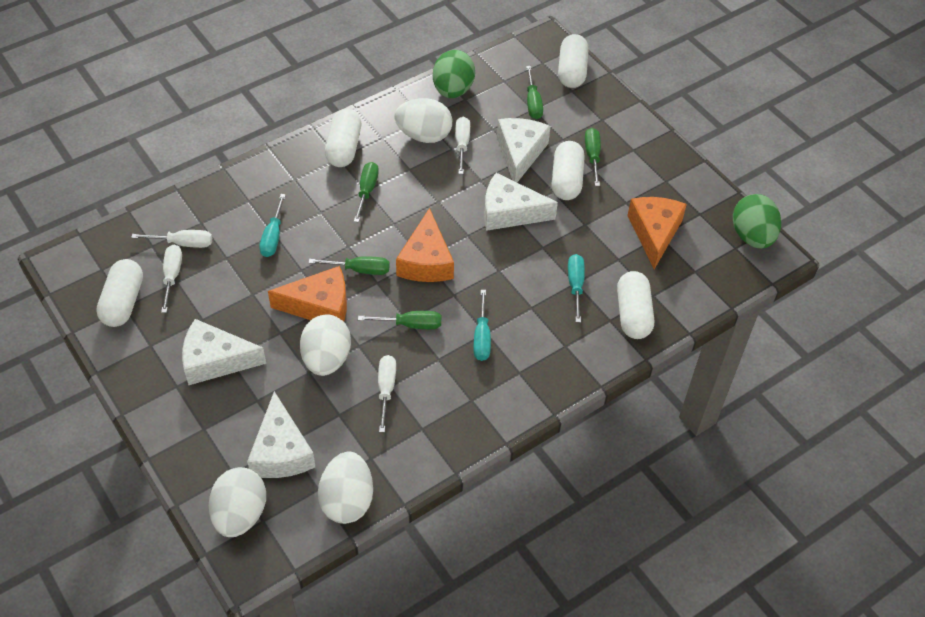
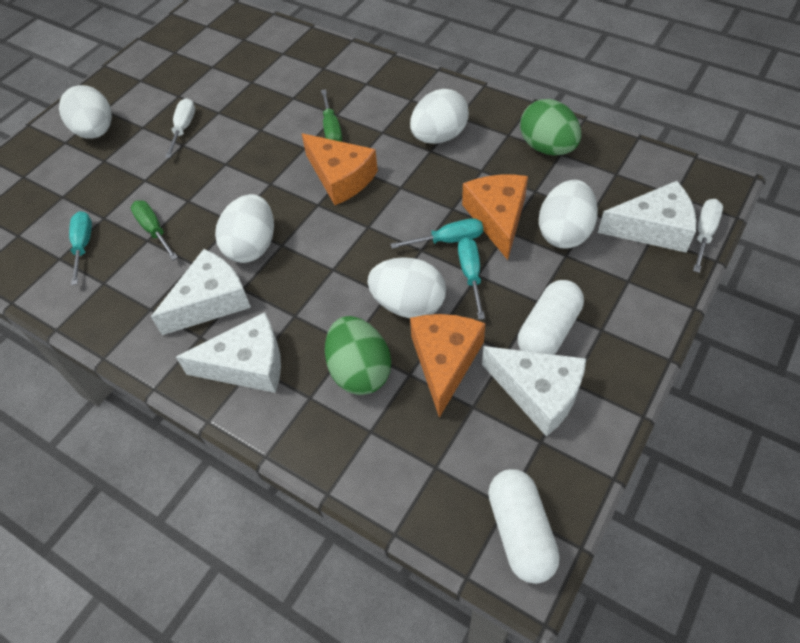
green screwdriver: [308,256,390,275] [354,162,379,223] [358,311,441,329] [526,66,543,119] [585,128,601,186] = 5 -> [131,200,178,260] [321,89,342,142] = 2
white capsule: [96,259,143,327] [325,109,361,167] [552,141,585,200] [558,34,588,88] [617,271,654,339] = 5 -> [488,469,560,584] [518,280,584,355] = 2
white egg: [209,467,266,537] [300,315,351,376] [318,451,373,524] [395,98,452,143] = 4 -> [59,85,112,139] [215,194,274,263] [367,257,446,318] [410,89,469,144] [539,180,598,249] = 5
white screwdriver: [131,230,212,248] [161,245,182,313] [378,355,396,433] [455,117,470,174] = 4 -> [165,98,195,158] [693,199,723,273] = 2

